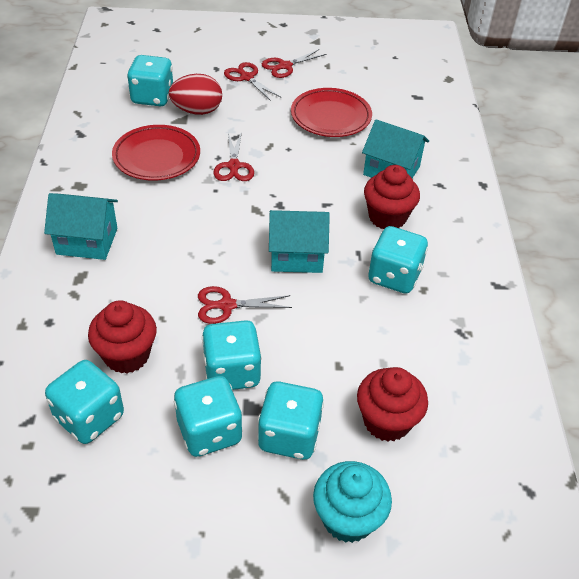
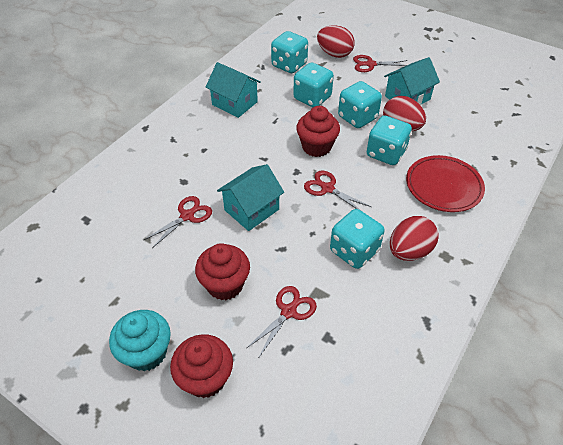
red egg: [169,74,222,115] = 1 -> [317,25,354,58] [383,96,426,131] [390,216,439,261] = 3
red plate: [112,125,200,181] [291,88,372,137] = 2 -> [406,155,485,212] = 1
turquoise dice: [45,360,124,444] [127,55,173,106] [174,376,243,457] [202,320,262,390] [257,381,324,460] [368,226,428,294] = 6 -> [271,31,308,73] [293,63,334,107] [330,209,385,269] [338,81,382,128] [367,116,412,165] = 5

